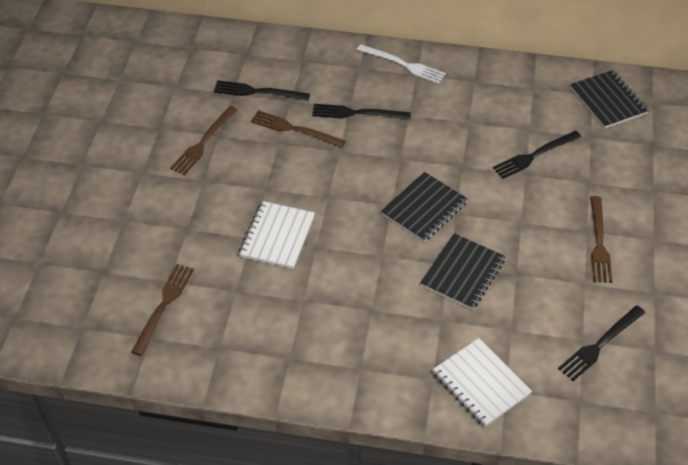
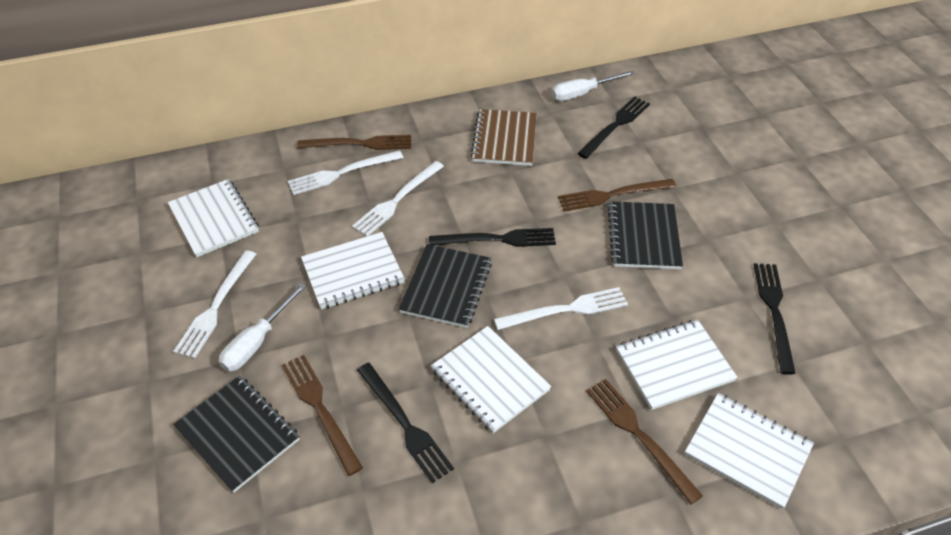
brown notebook: none = 0 -> [471,109,537,166] = 1
white fork: [357,44,446,84] = 1 -> [173,250,256,358] [288,150,403,195] [352,161,444,236] [494,287,628,330] = 4
white notebook: [239,201,315,269] [432,338,532,427] = 2 -> [168,179,259,257] [301,232,405,309] [431,326,551,433] [616,320,738,410] [685,393,814,509] = 5
white screwdriver: none = 0 -> [219,283,307,372] [551,70,635,101] = 2

